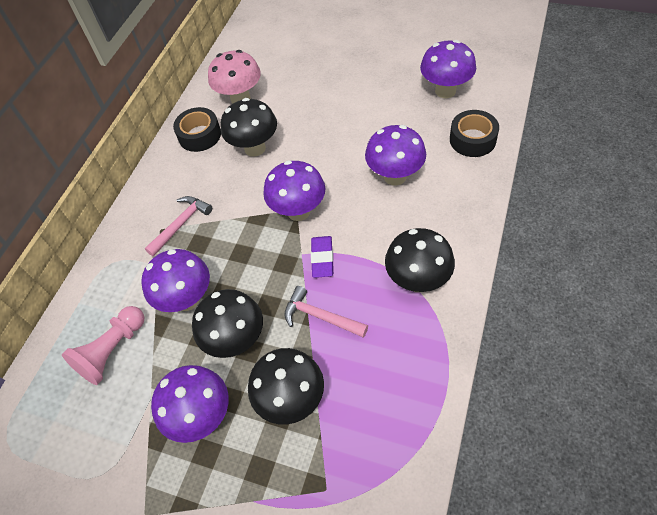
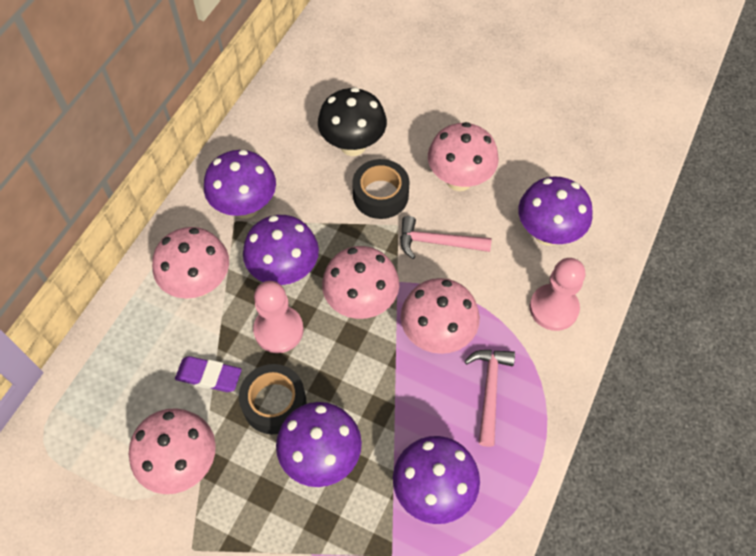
black mushroom: [192,289,263,358] [221,98,277,157] [248,348,324,424] [385,228,455,292] = 4 -> [318,87,387,156] = 1
pink mushroom: [208,50,261,104] = 1 -> [129,409,216,494] [152,227,229,299] [322,246,399,319] [401,278,480,354] [428,122,499,191] = 5
pink pawn: [62,306,144,385] = 1 -> [253,281,304,353] [530,258,586,331] = 2

